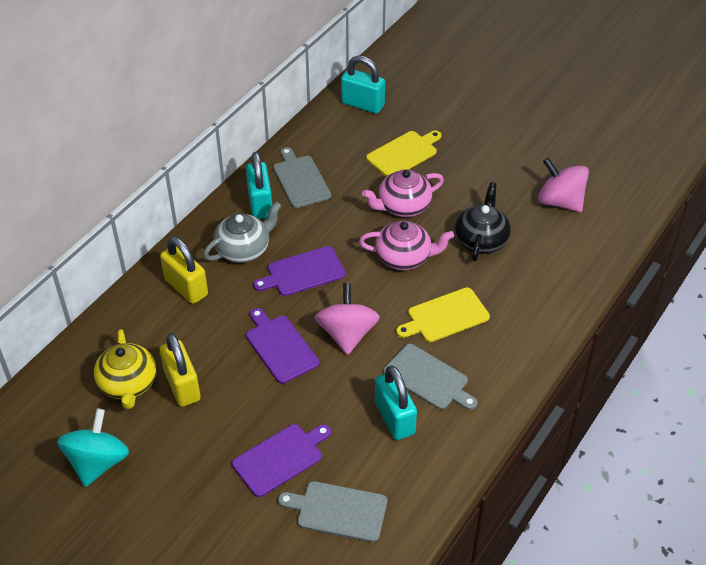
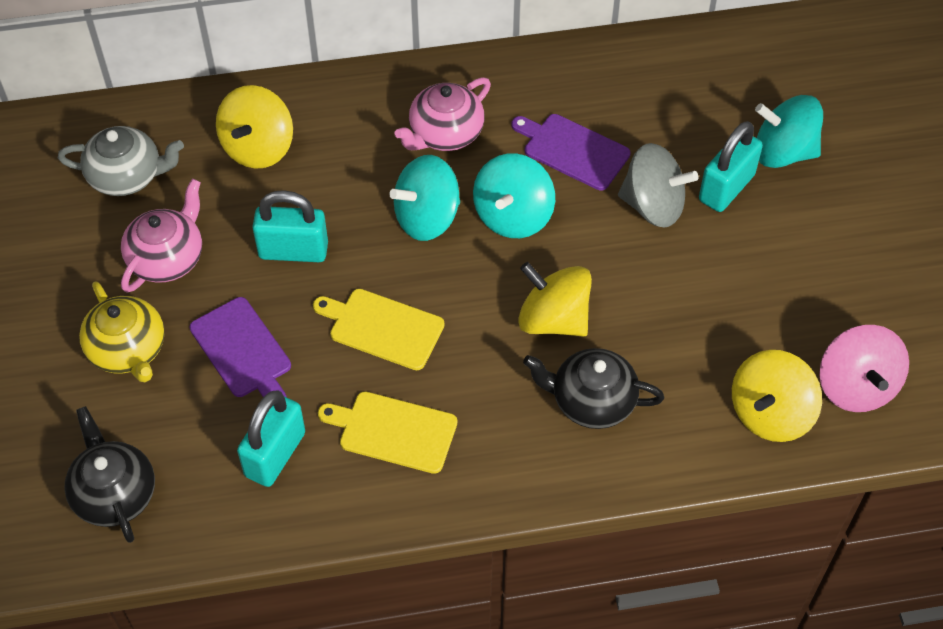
black teapot: [455,182,511,261] = 1 -> [64,406,155,543] [523,348,664,429] = 2
grey cutting board: [273,147,331,208] [278,481,387,542] [383,344,477,410] = 3 -> none = 0
grey spinning top: none = 0 -> [618,143,699,228] = 1
pink spinning top: [315,283,380,355] [538,158,589,212] = 2 -> [820,325,909,412] = 1
purple cutting board: [232,424,331,497] [246,308,319,384] [253,246,346,296] = 3 -> [189,297,291,397] [511,114,631,191] = 2
turquoise spinning top: [57,409,129,487] = 1 -> [390,155,460,241] [473,153,555,238] [755,95,823,168] = 3
yellow padlock: [160,237,208,304] [160,333,201,407] = 2 -> none = 0
yellow spinning top: none = 0 -> [216,85,293,169] [518,262,592,337] [732,350,822,442] = 3

